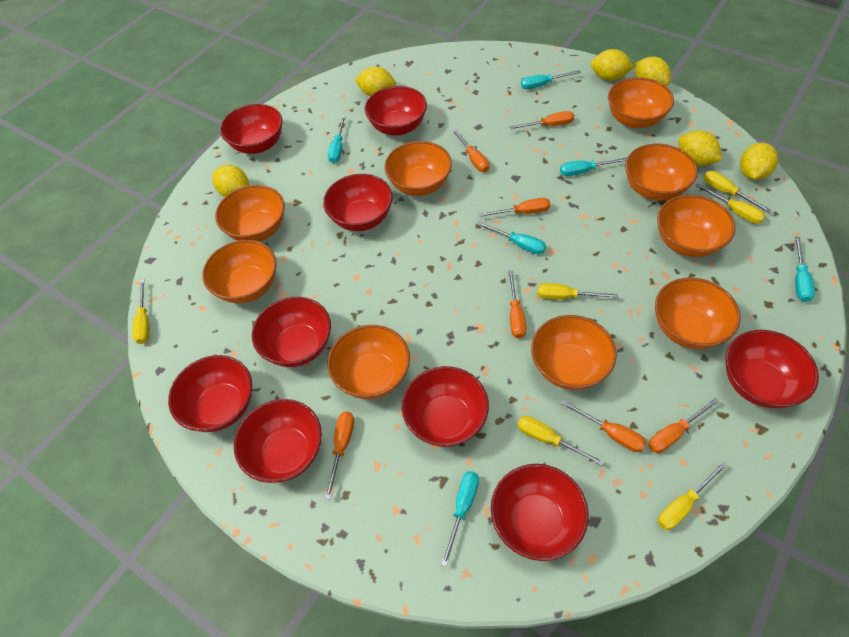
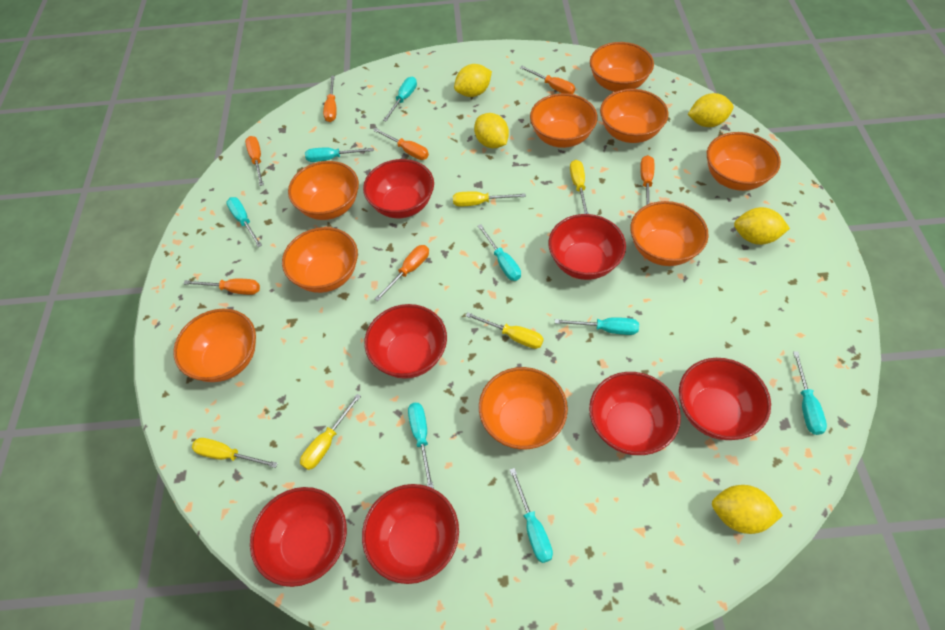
red bowl: [168,355,252,432] [220,104,283,154] [234,399,322,483] [252,297,331,367] [323,174,393,231] [365,86,427,136] [402,366,489,447] [491,464,589,561] [726,330,819,408] = 9 -> [250,487,347,587] [362,484,459,584] [363,159,434,218] [364,304,447,379] [548,214,626,280] [589,372,681,455] [679,358,771,440] = 7
turquoise screwdriver: [328,116,346,163] [441,471,479,567] [477,222,546,254] [521,70,581,89] [560,158,627,176] [795,237,815,302] = 6 -> [226,197,262,247] [305,148,374,162] [383,77,417,121] [408,403,434,489] [478,224,521,281] [510,468,553,563] [555,317,639,335] [793,351,827,435] = 8
yellow lemon: [212,165,249,197] [355,66,396,96] [591,49,634,81] [635,57,671,86] [678,130,722,166] [740,143,778,180] = 6 -> [454,64,492,97] [474,113,509,148] [688,93,734,127] [712,485,783,534] [734,207,790,245] = 5
yellow screwdriver: [132,279,150,344] [517,416,604,466] [537,283,618,300] [658,462,727,530] [695,183,765,224] [704,171,772,213] = 6 -> [192,438,278,468] [300,394,361,470] [453,191,526,207] [466,312,544,349] [570,160,589,214] = 5

